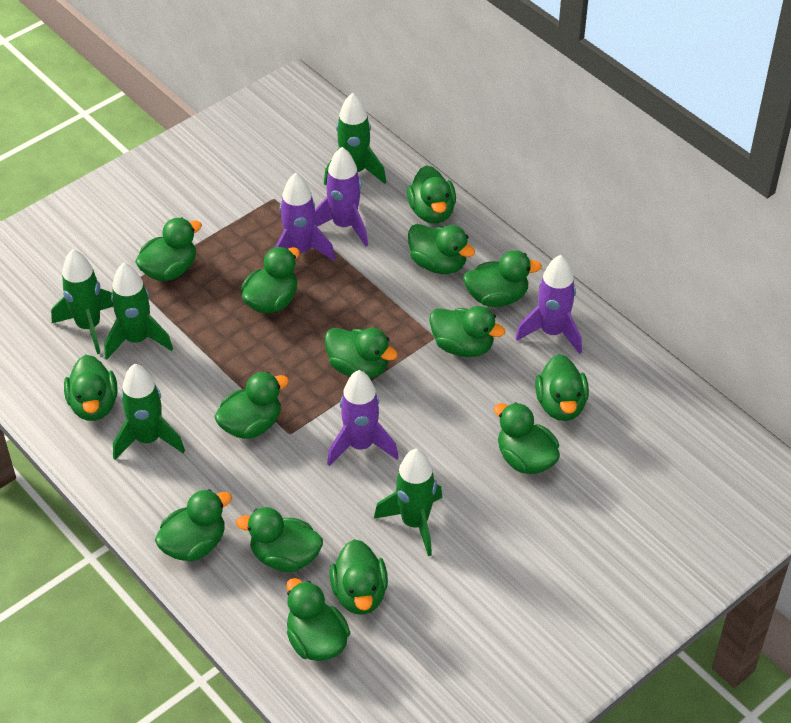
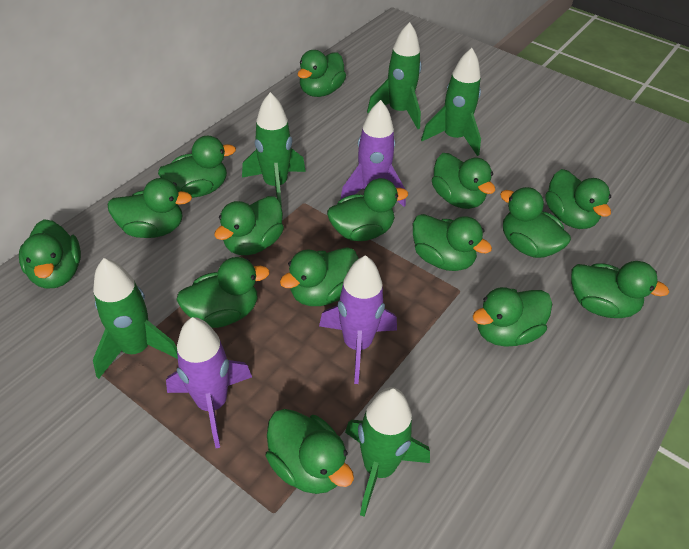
purple rocket: [275,173,335,261] [315,147,368,247] [327,370,399,466] [515,255,582,354] = 4 -> [166,317,252,448] [319,255,397,384] [340,100,406,207] = 3

